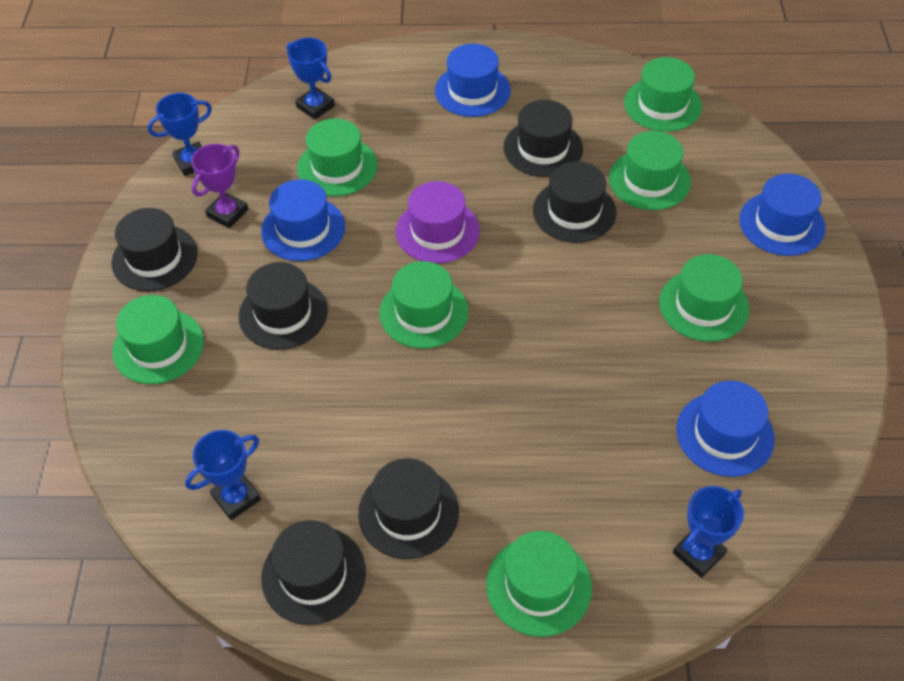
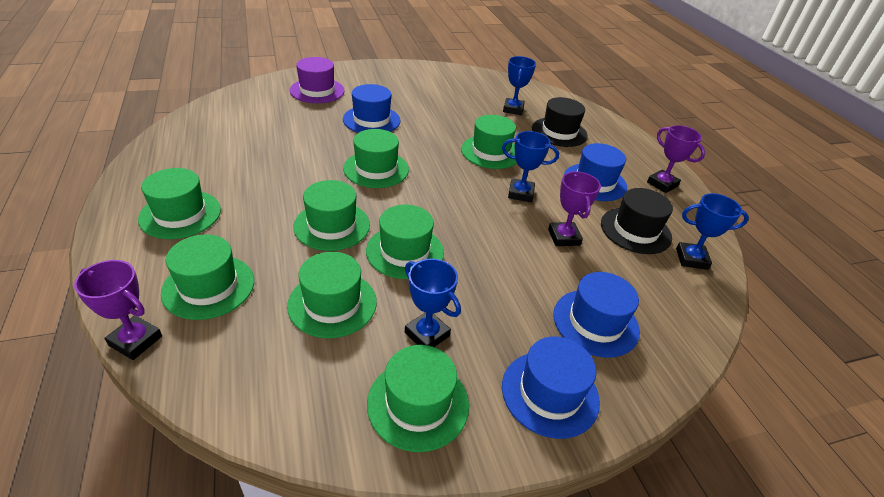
black hat: [111,208,198,291] [239,262,328,350] [261,520,366,625] [358,458,459,559] [503,100,583,177] [533,162,617,243] = 6 -> [532,97,588,147] [601,188,673,254] = 2
green hat: [112,295,204,384] [297,118,377,196] [379,261,469,349] [486,531,592,637] [609,131,691,210] [624,57,702,132] [659,254,749,342] = 7 -> [138,168,221,239] [161,234,254,320] [287,252,377,338] [293,180,370,251] [343,129,409,188] [366,205,444,279] [367,345,469,452] [461,115,517,169] = 8
purple trophy: [191,144,248,228] = 1 -> [74,260,162,360] [548,171,601,246] [647,125,705,193] = 3

